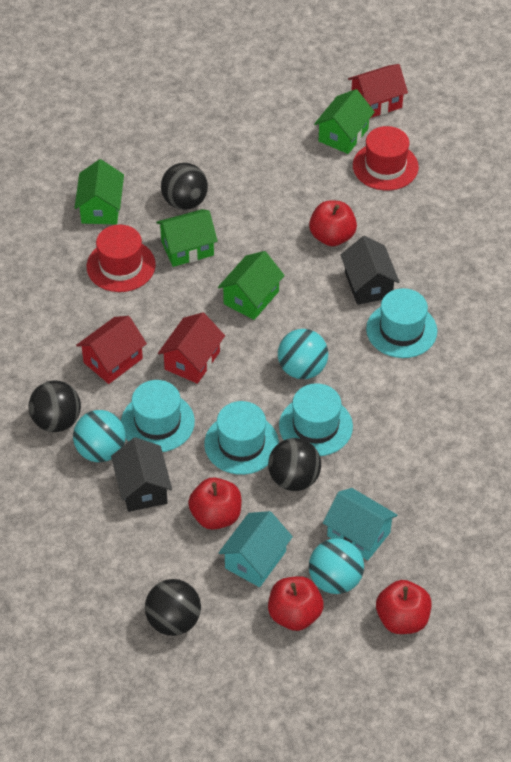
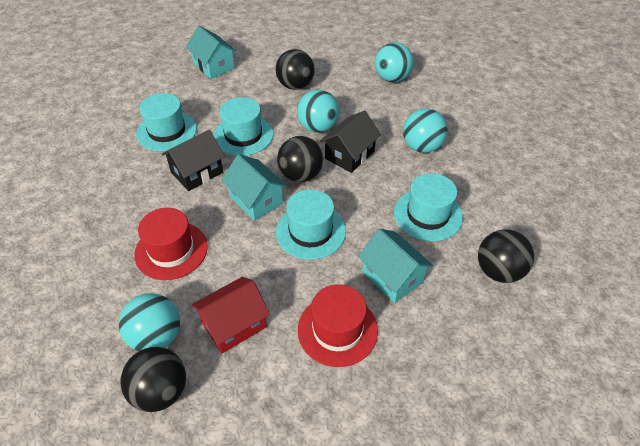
green house: [75,159,124,225] [156,209,218,267] [218,251,285,320] [314,89,375,154] = 4 -> none = 0
red apple: [188,478,241,530] [268,576,324,631] [309,200,357,246] [376,580,432,634] = 4 -> none = 0
red house: [76,316,147,384] [158,312,225,384] [348,64,408,118] = 3 -> [192,277,270,353] = 1
turquoise ball: [73,410,126,462] [278,329,328,379] [309,538,364,594] = 3 -> [119,293,180,351] [297,90,339,133] [375,42,413,82] [403,108,447,153] = 4
turquoise house: [219,511,293,587] [323,488,398,560] = 2 -> [186,26,237,79] [222,154,287,221] [358,229,433,303] = 3

